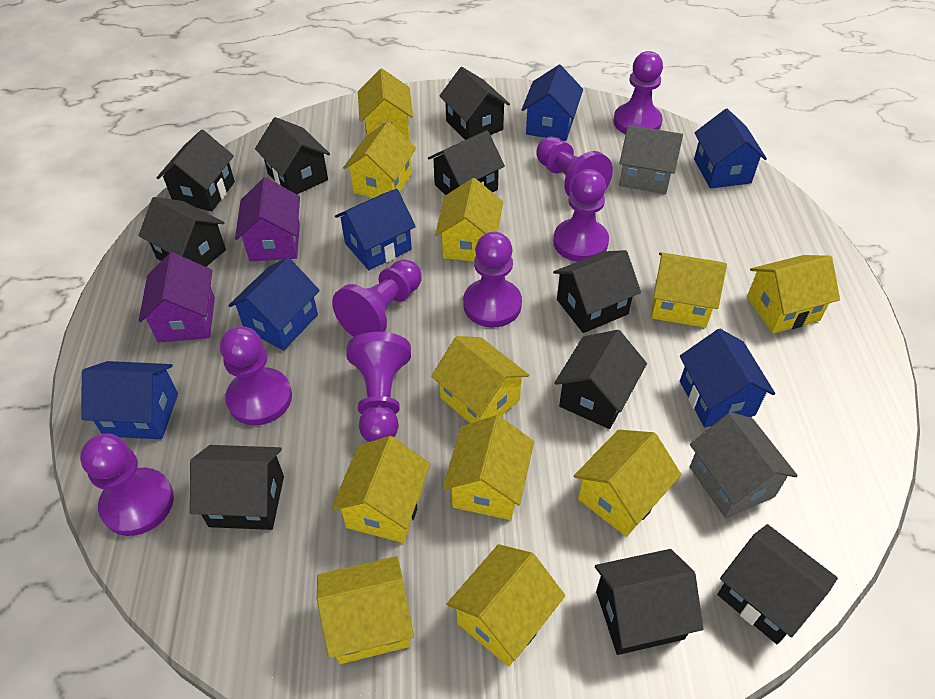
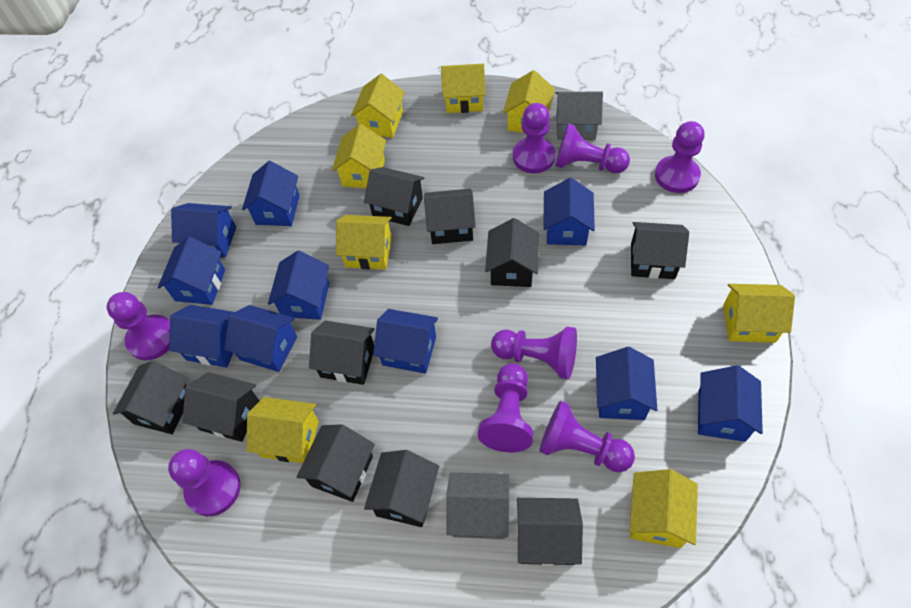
blue house: [81,361,178,439] [228,257,320,350] [335,189,416,270] [522,65,583,141] [680,329,775,428] [694,109,767,188] = 6 -> [158,236,225,305] [169,305,234,368] [171,203,236,258] [224,305,297,372] [242,161,300,226] [268,251,329,320] [373,309,438,374] [543,178,595,246] [596,347,657,420] [698,365,763,442] = 10
purple house: [138,252,215,342] [235,177,300,261] = 2 -> none = 0
yellow house: [317,556,414,664] [331,436,430,543] [343,121,416,198] [358,69,413,140] [431,336,529,423] [435,178,503,261] [443,415,534,520] [447,544,565,667] [574,430,681,537] [651,252,727,328] [747,255,840,333] = 11 -> [246,397,319,463] [332,124,386,188] [336,215,392,270] [351,74,405,138] [441,64,485,113] [503,70,555,133] [629,469,698,548] [723,284,795,343] = 8

